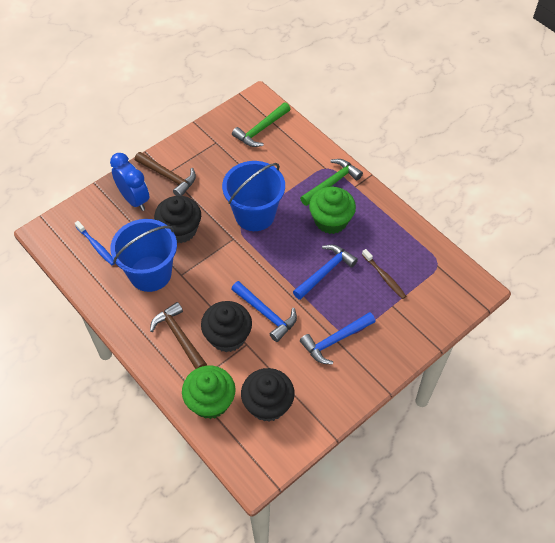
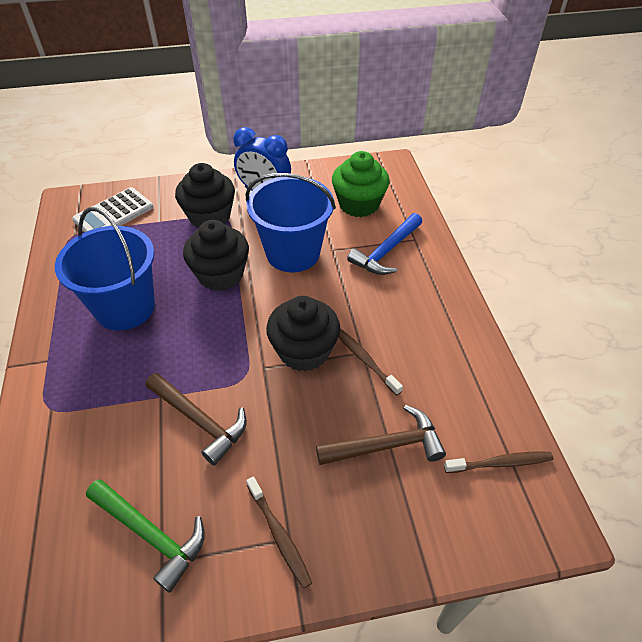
blue hammer: [231,281,297,342] [293,245,358,300] [300,312,376,365] = 3 -> [347,213,422,275] = 1
blue toothbrush: [75,221,115,265] = 1 -> none = 0
brown toothbrush: [362,249,406,299] = 1 -> [246,476,312,589] [339,328,403,396] [444,452,554,473] = 3
green cupcake: [182,366,235,419] [309,187,356,234] = 2 -> [332,151,390,217] = 1
green hammer: [232,102,290,147] [300,159,363,206] = 2 -> [86,479,205,593] = 1
white calculator: none = 0 -> [72,187,153,232] = 1

